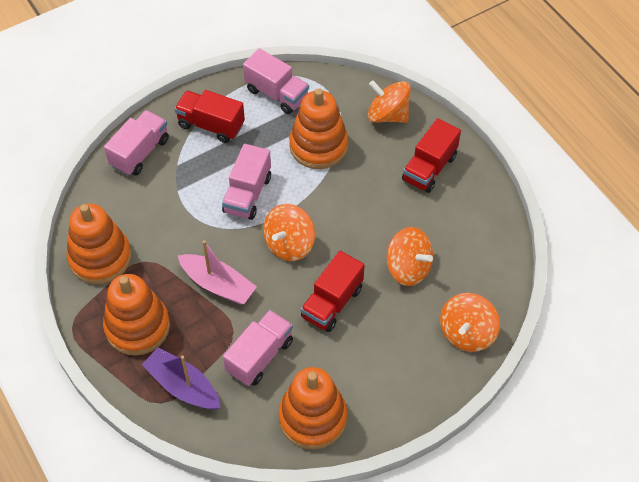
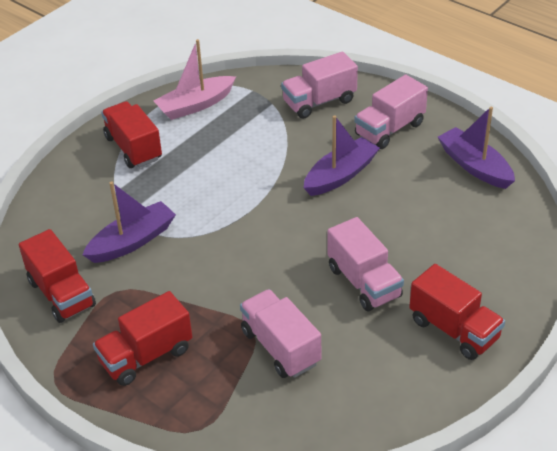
orange spinning top: [263,204,315,261] [368,80,411,123] [387,227,433,286] [440,293,500,352] = 4 -> none = 0
orange stacking toy: [66,204,131,284] [103,274,170,356] [278,367,347,450] [289,88,348,169] = 4 -> none = 0
purple boat: [142,348,220,410] = 1 -> [82,182,176,263] [304,115,380,196] [438,107,515,189] = 3
red truck: [174,90,245,143] [301,251,365,332] [402,118,461,193] = 3 -> [19,229,96,323] [93,291,192,386] [101,101,162,168] [409,264,505,360] = 4

